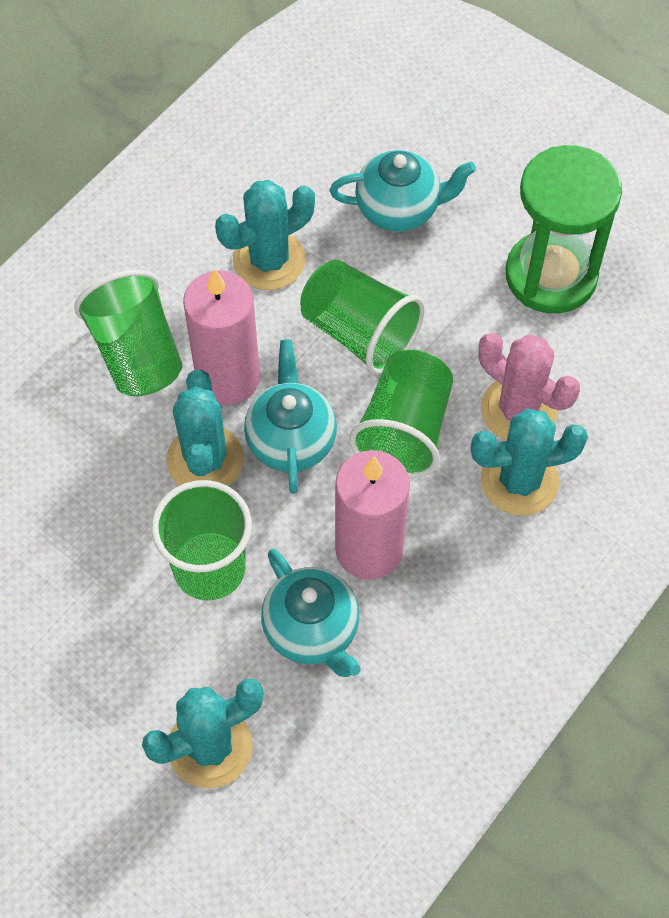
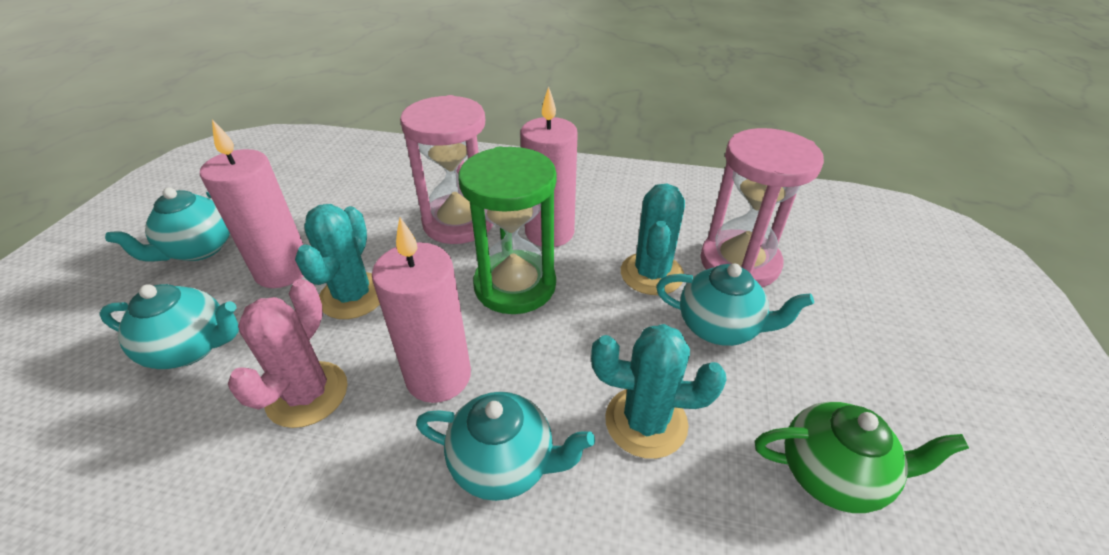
green cup: [74,269,183,396] [151,480,252,601] [300,259,425,375] [349,350,453,478] = 4 -> none = 0
green teapot: none = 0 -> [755,402,969,513] = 1
pink candle: [183,269,260,405] [335,450,410,580] = 2 -> [200,119,304,288] [372,218,471,403] [520,87,578,247] = 3
pink hourglass: none = 0 -> [400,95,493,244] [700,128,824,287] = 2
turquoise cactus: [142,678,264,788] [166,370,244,486] [215,180,315,290] [471,408,588,516] = 4 -> [295,204,380,319] [591,324,726,459] [621,184,685,295] = 3
turquoise teapot: [244,339,337,494] [261,549,361,677] [330,150,476,232] = 3 -> [99,284,239,369] [105,188,230,262] [416,391,595,501] [656,264,814,346] = 4

